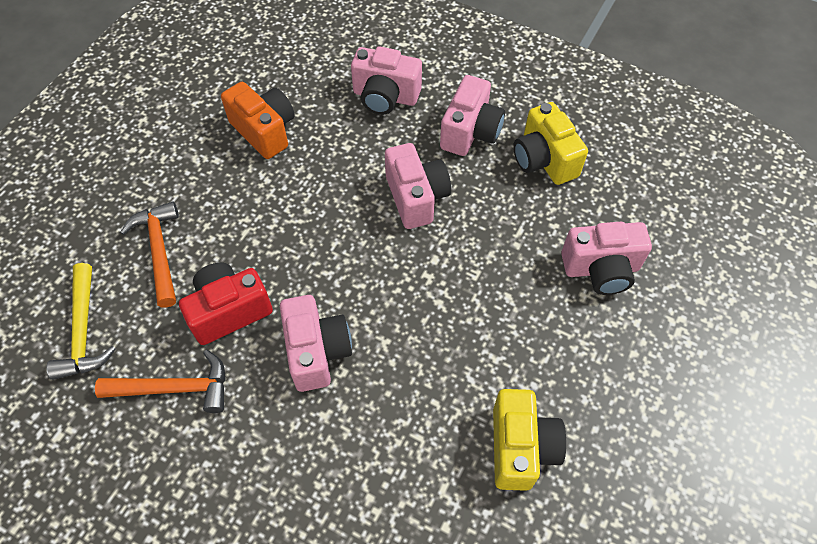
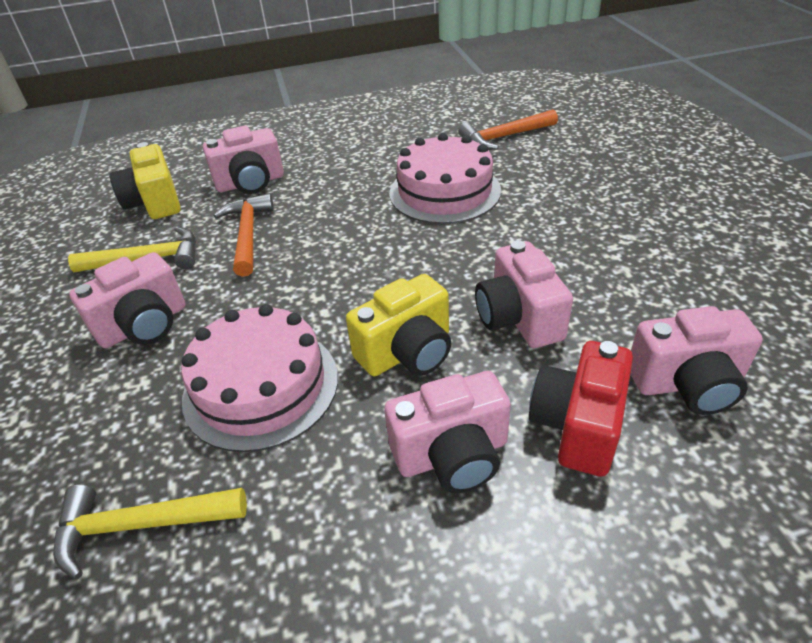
orange camera: [221,82,295,159] = 1 -> none = 0
pink cake: none = 0 -> [181,304,338,452] [390,133,501,224] = 2
yellow hammer: [47,263,116,380] = 1 -> [53,485,247,579] [68,227,196,272] = 2

